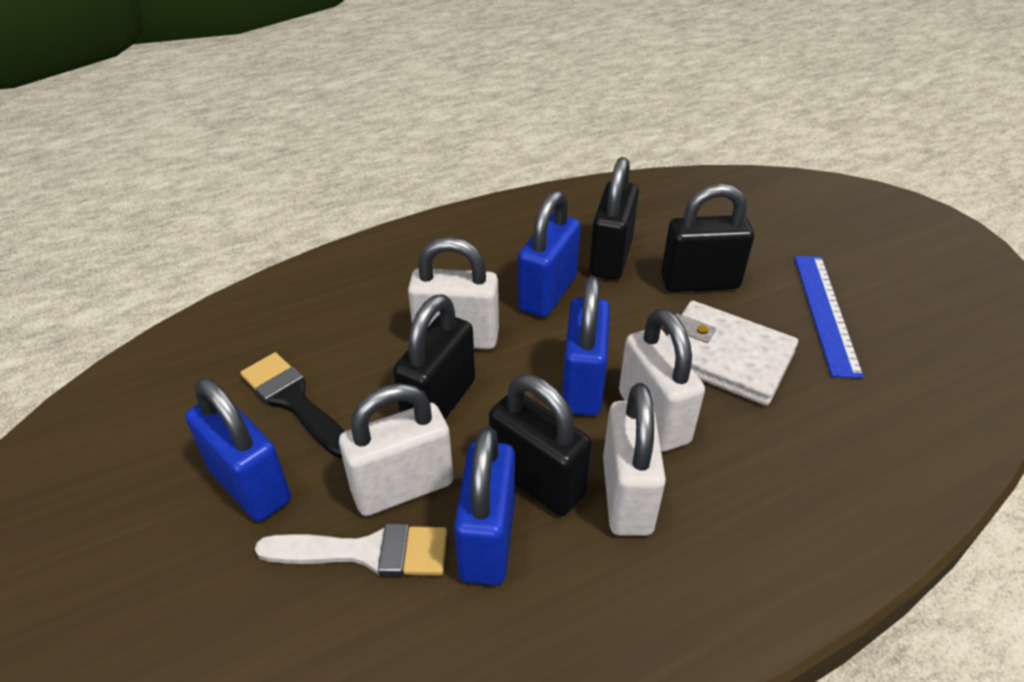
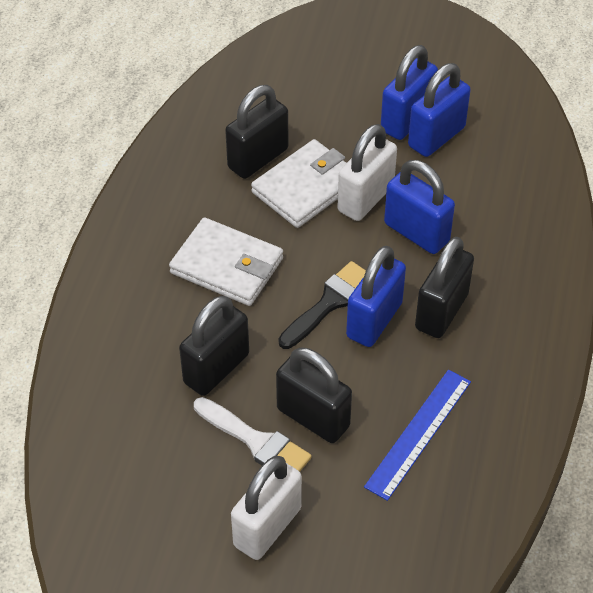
white padlock: [339,383,454,516] [408,237,499,350] [603,383,666,536] [619,308,705,452] = 4 -> [231,456,302,560] [338,124,397,221] = 2
white wallet: [667,300,798,406] = 1 -> [169,217,283,306] [251,139,346,228] = 2

